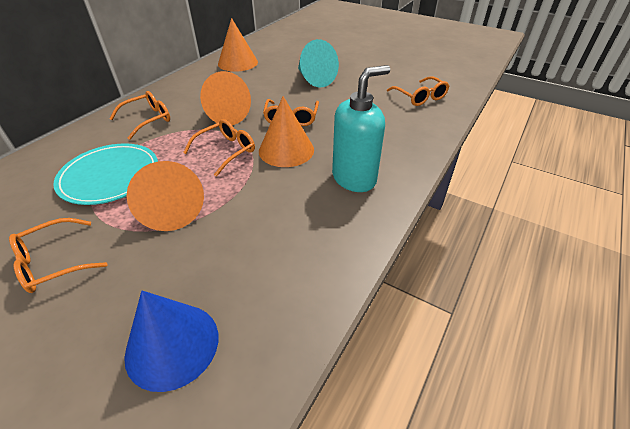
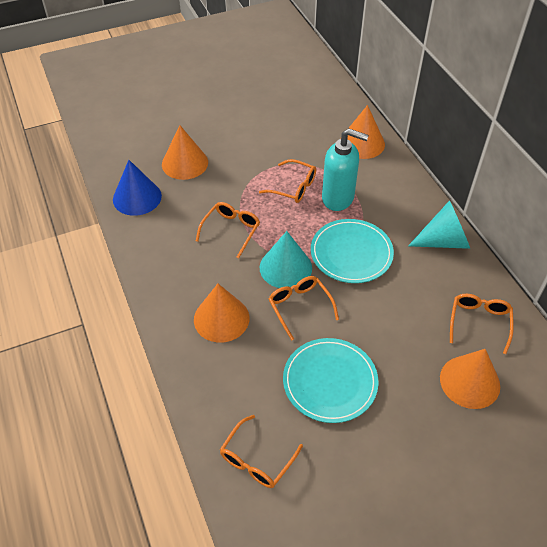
turquoise cone: [298,39,339,87] = 1 -> [260,231,312,288] [408,201,470,249] = 2
turquoise plate: [53,143,158,205] = 1 -> [283,338,379,423] [311,219,394,283] = 2

